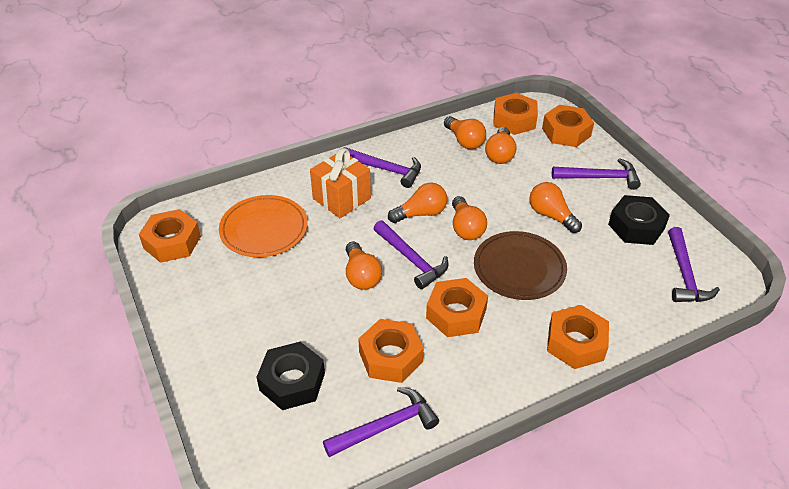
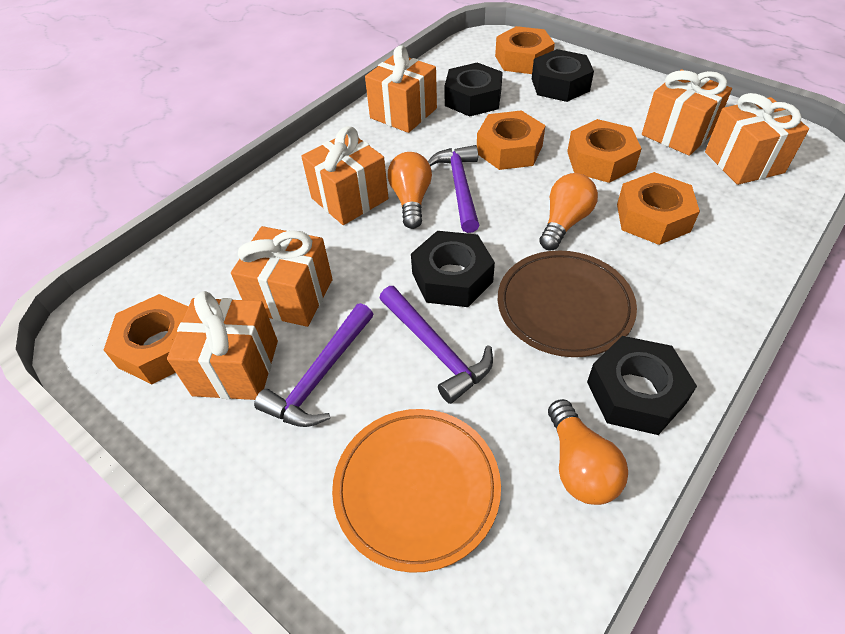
black nut: [256,342,325,410] [608,195,670,245] = 2 -> [411,231,495,307] [445,62,503,117] [532,49,594,102] [587,336,697,435] = 4
orange gift: [310,148,371,218] = 1 -> [167,291,278,400] [231,226,332,327] [301,126,389,225] [365,45,437,133] [642,69,732,156] [705,93,809,185] = 6
orange light bulb: [346,241,382,290] [388,182,447,223] [444,116,486,149] [452,196,487,240] [485,127,517,164] [529,182,582,233] = 6 -> [388,152,432,229] [539,173,598,250] [548,399,628,505] = 3
orange nut: [139,209,201,263] [358,319,424,383] [426,278,488,337] [493,93,538,135] [542,105,594,147] [547,305,609,369] = 6 -> [104,294,189,384] [477,111,546,170] [495,26,555,74] [567,119,642,183] [617,172,700,245] = 5
purple hammer: [323,387,439,457] [344,147,421,188] [373,220,448,289] [552,158,641,190] [668,227,720,302] = 5 -> [254,303,374,427] [379,286,493,404] [428,145,480,233] = 3

